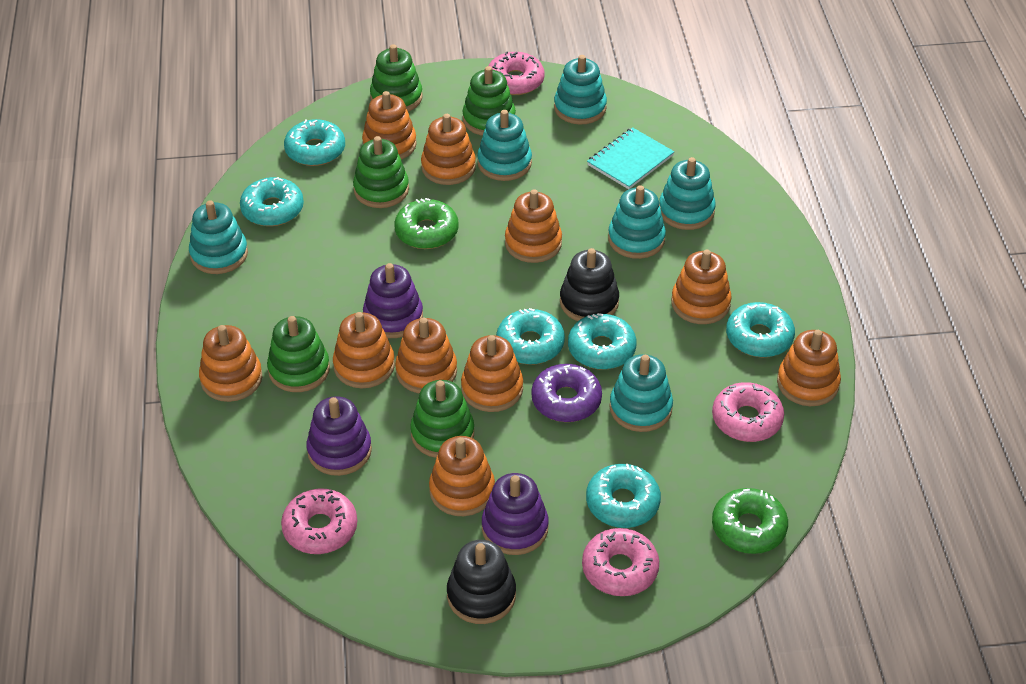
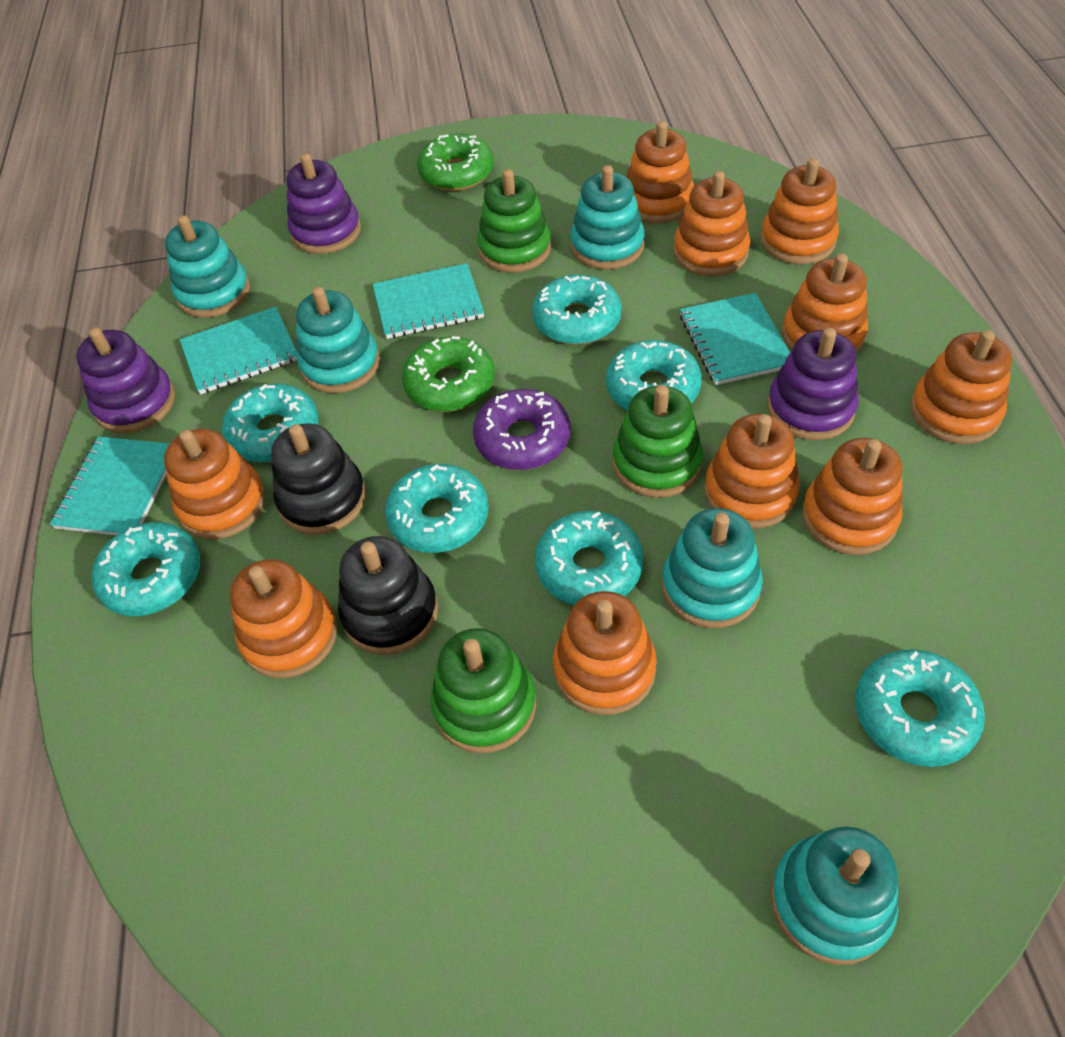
green stacking toy: [267,316,330,392] [353,136,409,208] [370,44,423,112] [410,380,474,458] [462,66,516,136] = 5 -> [431,628,536,753] [477,169,551,273] [613,385,703,498] = 3
pink donut: [281,489,357,554] [488,51,545,95] [582,528,659,596] [712,382,784,442] = 4 -> none = 0
turquoise donut: [240,177,304,226] [284,119,345,166] [496,308,565,365] [568,313,637,370] [586,464,661,528] [726,302,795,357] = 6 -> [92,522,200,616] [222,384,319,462] [385,464,489,553] [532,274,622,345] [535,511,644,605] [606,340,702,411] [855,649,985,767] = 7
turquoise notebook: [587,127,674,189] = 1 -> [50,437,170,535] [179,306,297,394] [373,263,484,339] [680,293,790,385] = 4
turquoise stacking toy: [189,201,248,274] [477,110,532,181] [554,55,607,125] [608,185,666,259] [609,354,673,432] [659,157,716,230] = 6 -> [165,215,250,318] [296,287,380,393] [570,165,645,270] [662,508,763,628] [770,827,899,965] = 5

